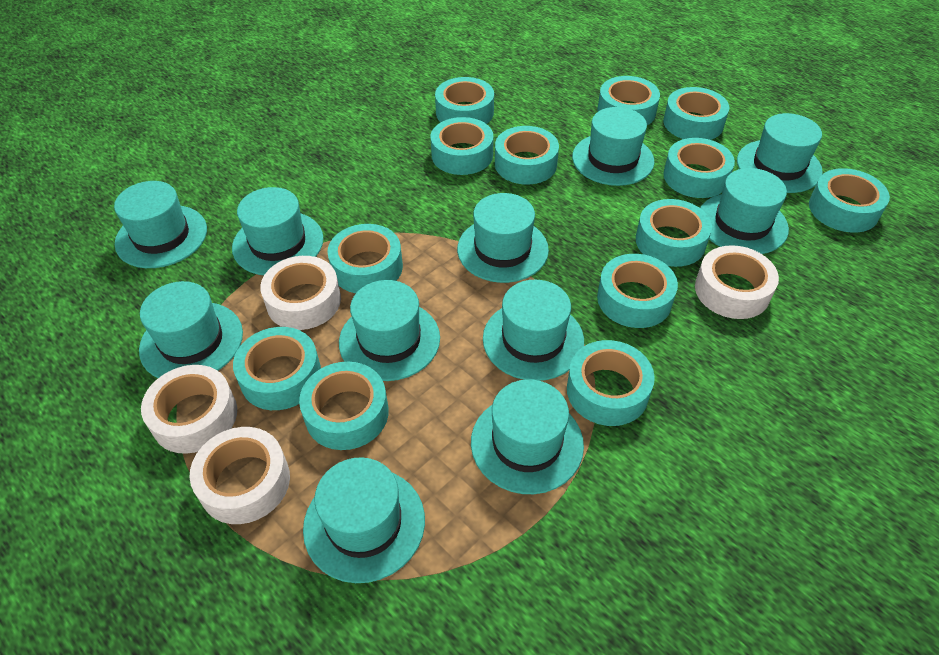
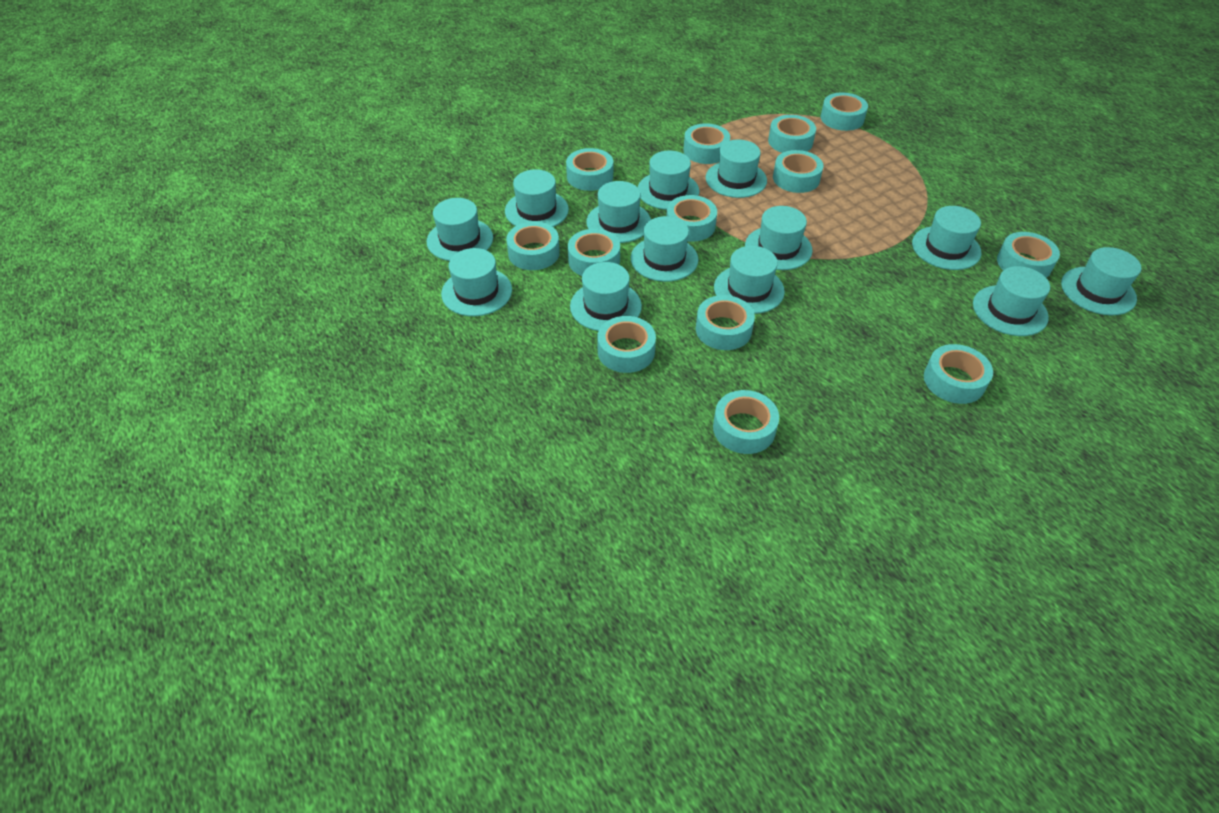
turquoise hat: [114,181,207,268] [139,281,243,378] [232,187,324,275] [303,457,425,583] [339,280,440,381] [457,193,549,283] [471,379,584,494] [483,280,584,381] [572,107,654,186] [700,168,789,254] [737,113,823,193] = 11 -> [427,198,493,261] [441,248,512,316] [505,169,569,227] [570,262,642,331] [586,181,651,243] [631,216,698,282] [638,151,700,210] [706,140,767,198] [714,246,785,314] [745,206,813,270] [912,206,981,270] [973,266,1050,336] [1061,247,1142,315] = 13
white tape: [141,365,237,454] [189,427,290,524] [260,256,341,330] [695,245,779,319] = 4 -> none = 0

